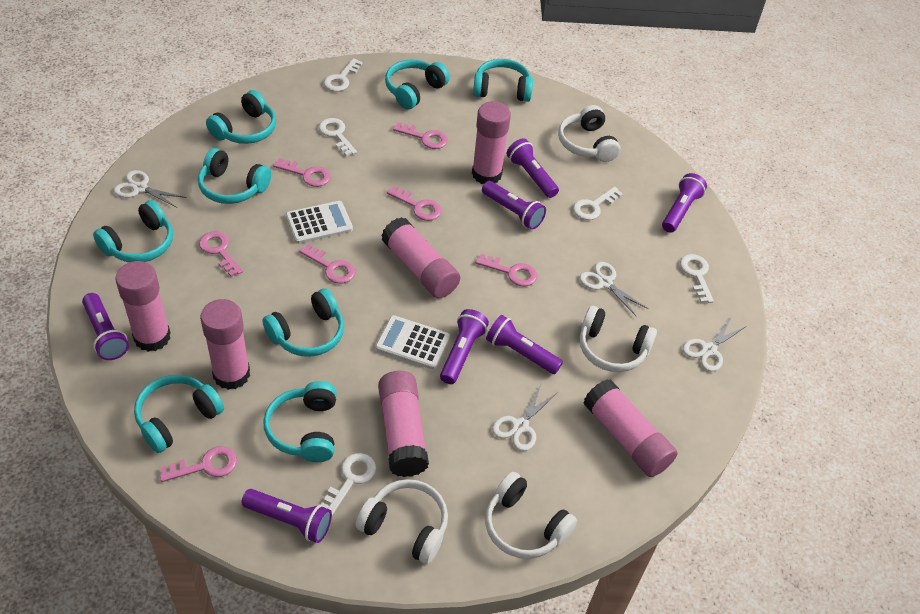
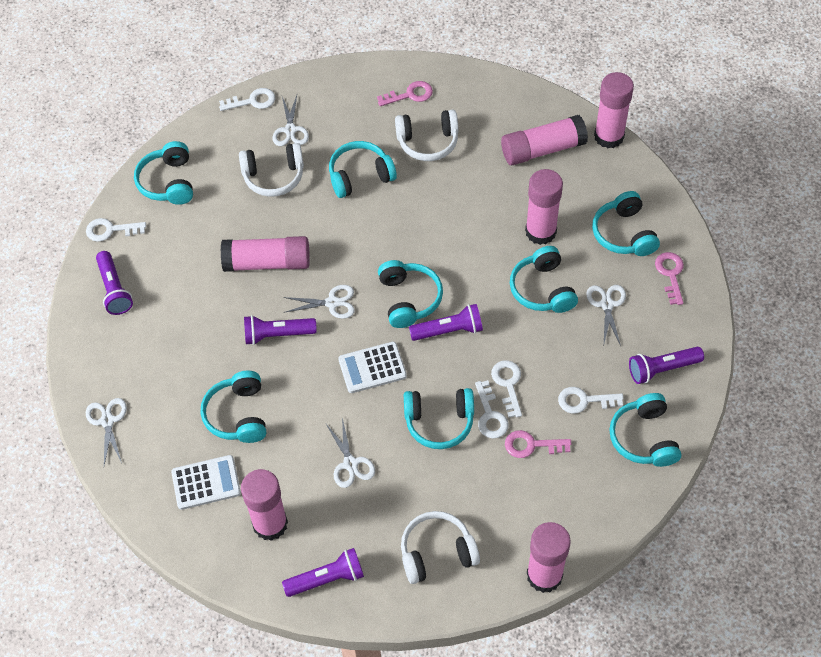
pink key: [160,446,237,482] [199,231,243,277] [273,158,331,187] [299,244,356,284] [387,186,442,221] [393,122,448,149] [475,254,537,286] = 7 -> [377,81,433,106] [505,430,571,458] [655,252,684,305] = 3
purple flashlight: [82,293,129,360] [242,489,332,543] [440,309,489,384] [482,181,546,230] [486,315,563,374] [507,138,559,198] [662,173,707,233] = 7 -> [96,251,133,315] [244,315,317,345] [282,548,364,597] [409,304,483,341] [629,347,704,384] = 5
white headphones: [356,479,448,564] [485,472,577,559] [558,105,620,162] [580,306,657,372] = 4 -> [239,143,304,197] [395,109,458,161] [401,511,480,584] = 3
white scissors: [114,170,187,208] [492,385,558,451] [579,262,648,317] [683,318,747,372] = 4 -> [86,398,127,465] [272,95,309,146] [283,285,355,319] [326,418,375,488] [586,285,626,346] = 5

